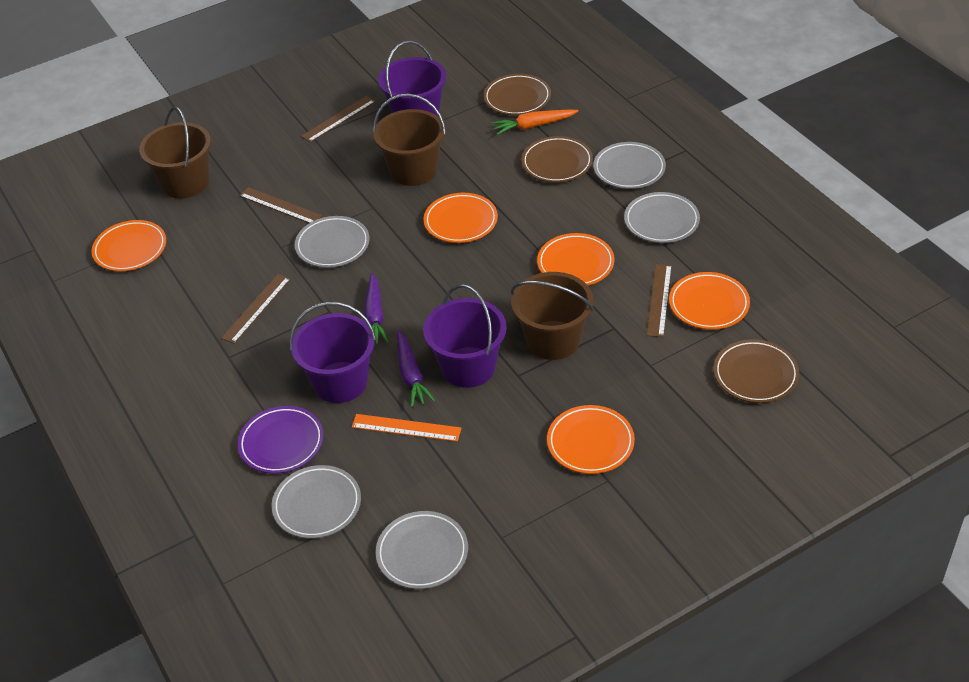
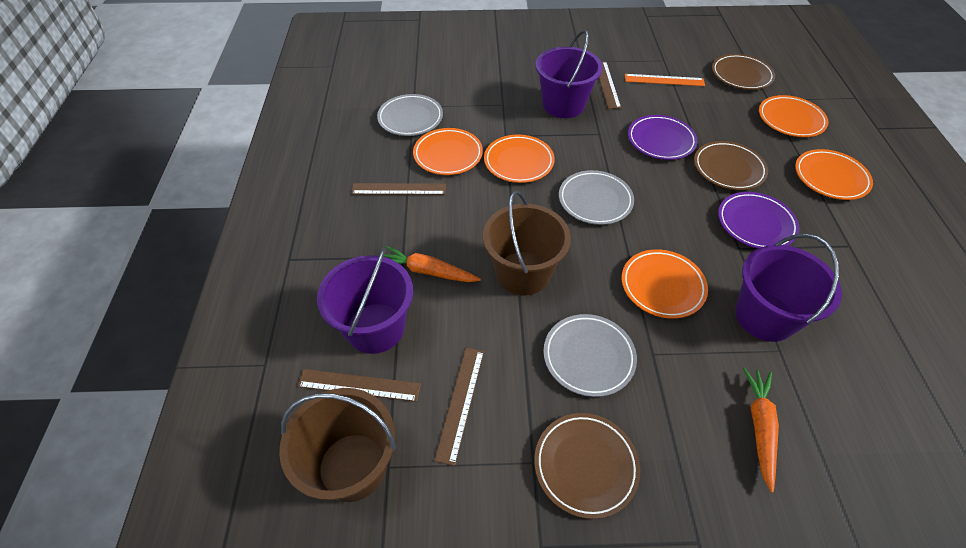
brown bucket: [139,107,211,199] [373,93,446,186] [511,272,594,360] = 3 -> [279,388,396,502] [483,191,571,295] = 2
grey plate: [272,465,361,539] [295,216,369,268] [376,511,468,589] [593,142,666,189] [624,192,700,243] = 5 -> [377,94,443,136] [543,314,637,397] [559,170,634,225] = 3
orange carrot: [492,109,578,135] = 1 -> [384,246,481,282] [743,368,779,493] = 2
purple carrot: [364,273,389,344] [397,330,435,408] = 2 -> none = 0
purple plate: [238,406,324,474] = 1 -> [628,115,698,160] [718,192,800,249] = 2

